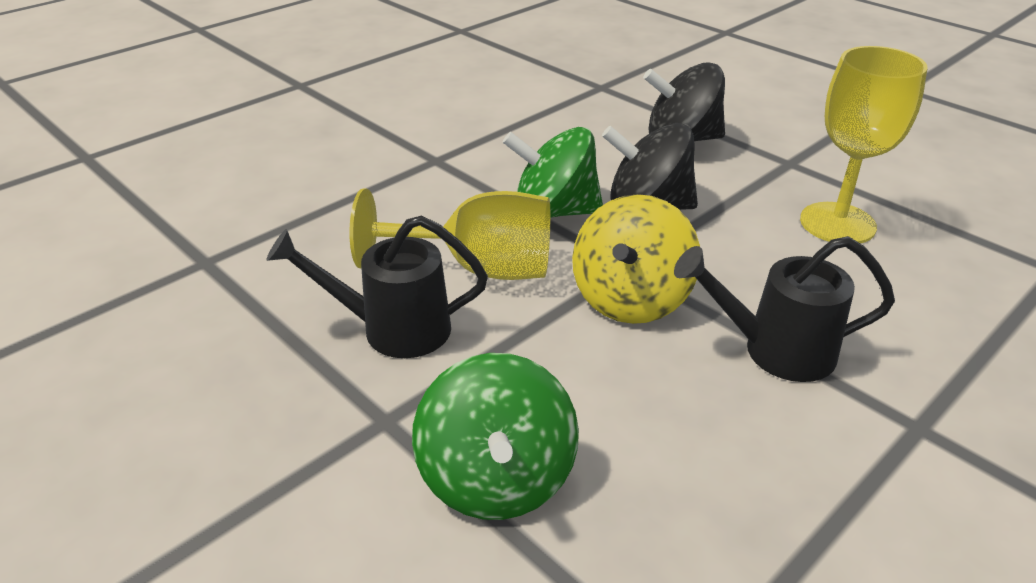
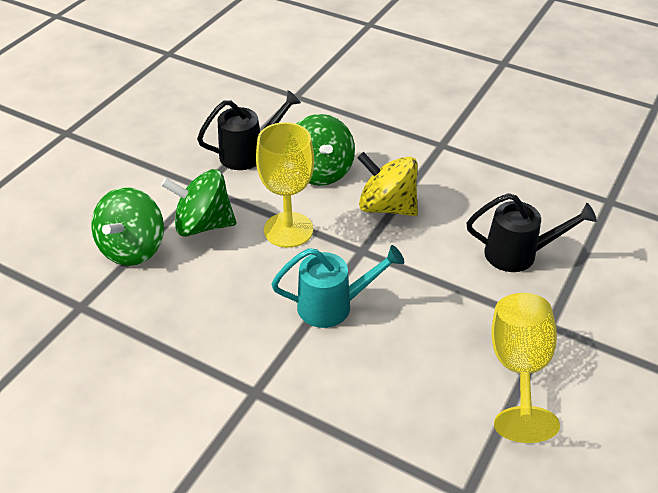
black spinning top: [602,123,698,210] [643,62,725,141] = 2 -> none = 0
green spinning top: [412,353,579,520] [503,127,603,218] = 2 -> [91,187,164,266] [161,169,236,237] [297,114,355,186] = 3
turquoise watering can: none = 0 -> [271,245,404,328] = 1

